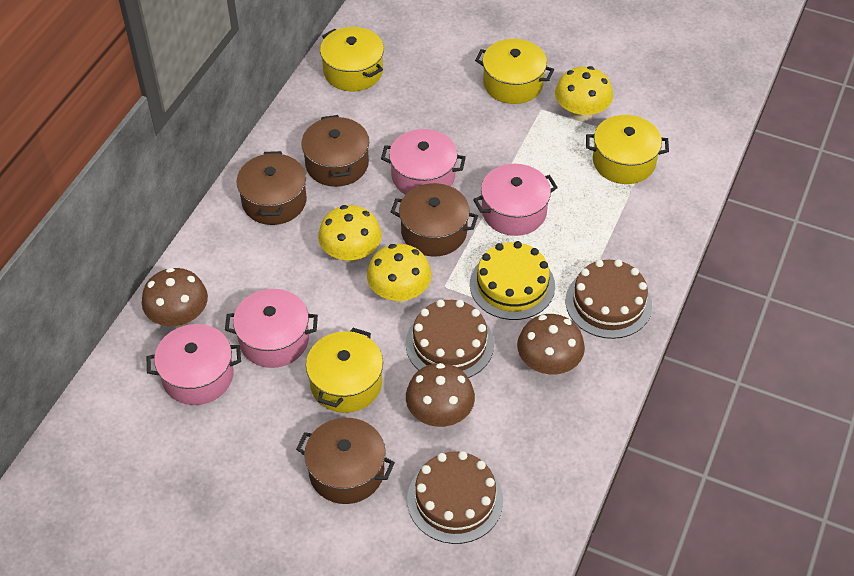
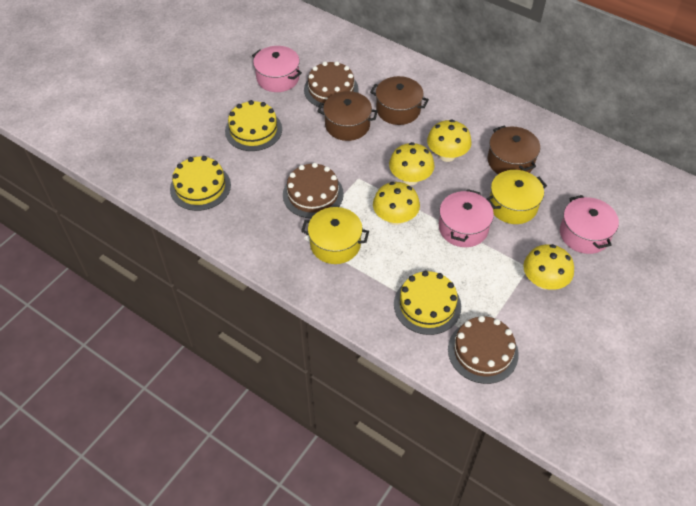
brown mushroom: [142,268,208,328] [406,363,475,427] [517,314,585,375] = 3 -> none = 0
brown pot: [236,151,307,225] [296,418,395,504] [301,115,369,187] [391,183,478,257] = 4 -> [317,91,378,141] [370,76,429,125] [488,126,540,174] = 3
pink pot: [147,324,241,405] [225,289,318,368] [381,129,466,195] [473,164,558,236] = 4 -> [252,46,302,92] [439,189,494,247] [560,195,619,254] = 3
yellow cake: [470,241,555,320] = 1 -> [170,156,231,211] [225,100,282,151] [394,271,461,335] = 3
yellow mushroom: [318,205,382,263] [367,244,431,303] [555,66,613,121] = 3 -> [373,182,420,225] [389,142,434,185] [427,119,471,162] [523,244,574,290] = 4
yellow pot: [306,328,383,413] [320,27,384,91] [475,39,554,104] [586,115,669,184] = 4 -> [301,207,369,264] [487,170,547,224] = 2

